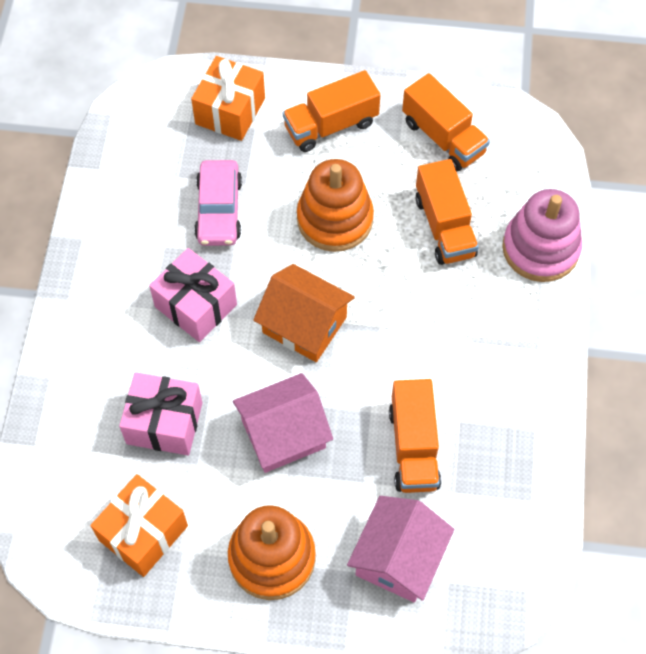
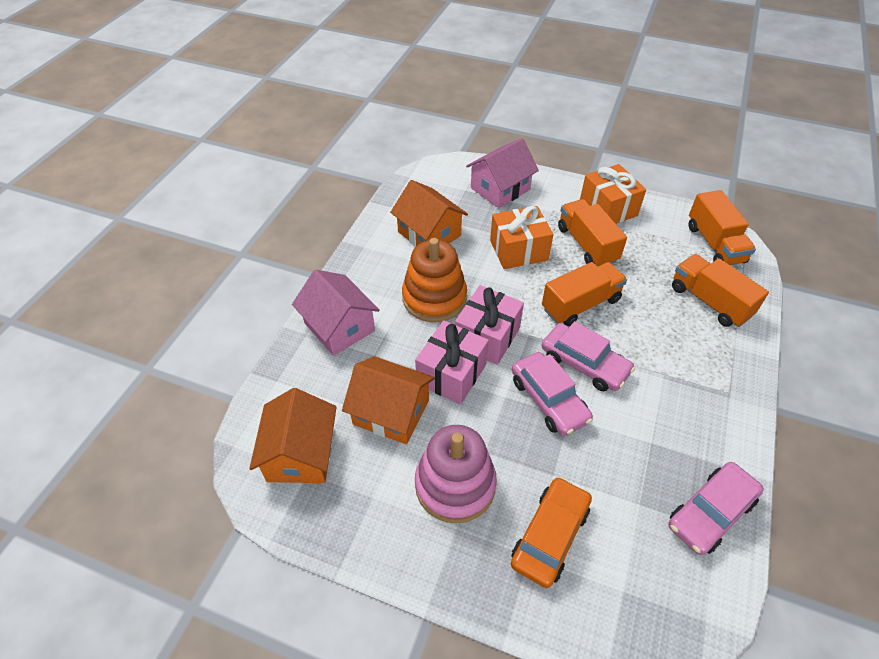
orange car: none = 0 -> [511,477,592,588] = 1
orange house: [253,264,355,362] = 1 -> [249,388,337,483] [342,356,435,445] [390,180,468,247] = 3
orange stacking toy: [228,505,316,600] [297,159,374,252] = 2 -> [402,238,467,322] = 1
pink car: [194,160,242,246] = 1 -> [512,352,593,436] [542,321,635,391] [668,462,764,555] = 3

